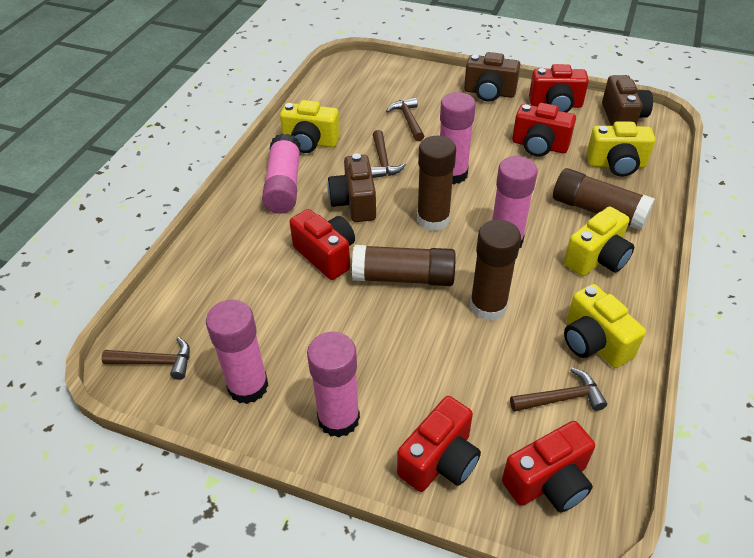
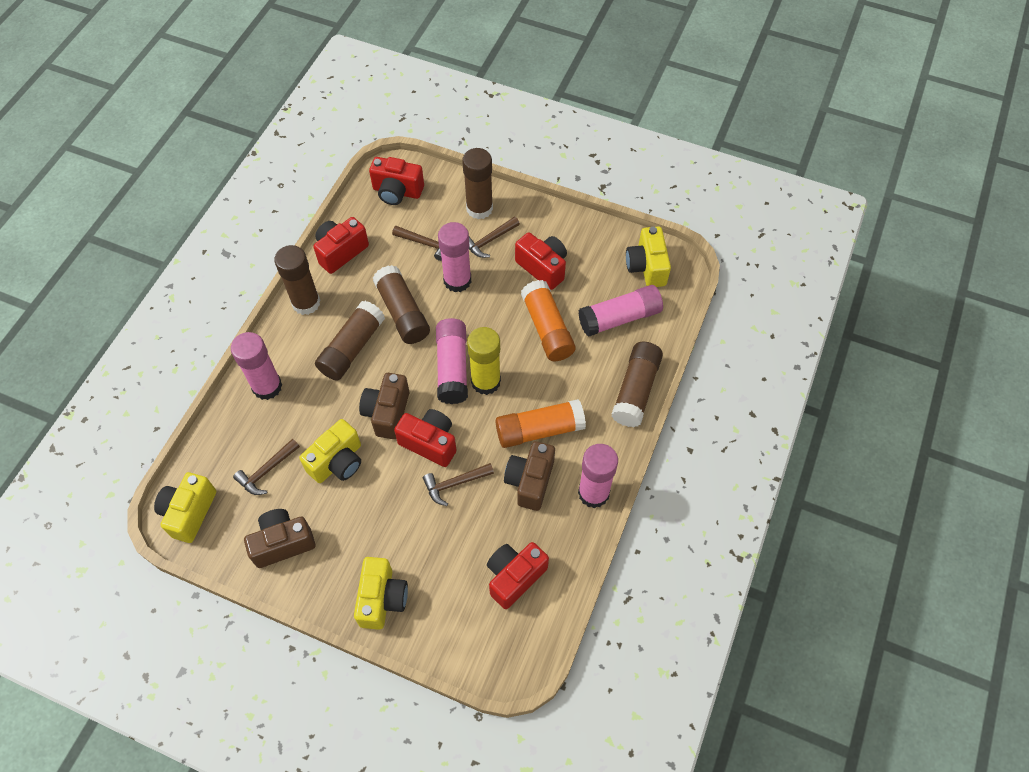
brown glue stick: [352,245,456,286] [417,136,456,231] [470,220,521,321] [553,168,655,231] = 4 -> [274,245,320,315] [315,301,385,381] [373,265,430,344] [462,148,493,219] [611,342,663,427] = 5
orange glue stick: none = 0 -> [495,399,586,448] [521,280,576,361] = 2
yellow glue stick: none = 0 -> [467,327,501,395] = 1

